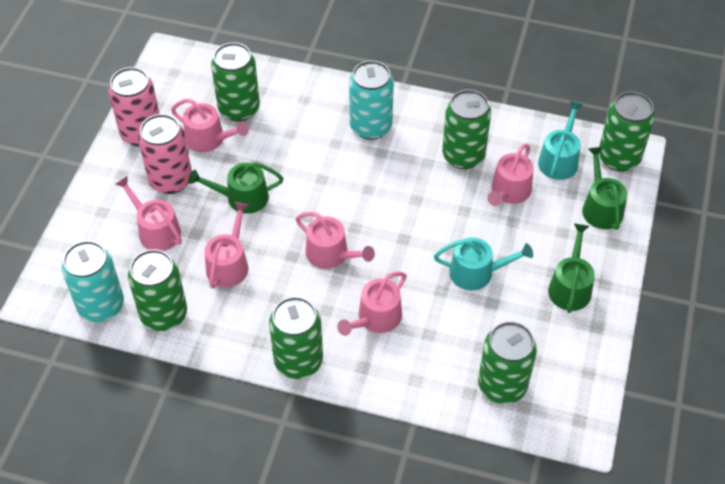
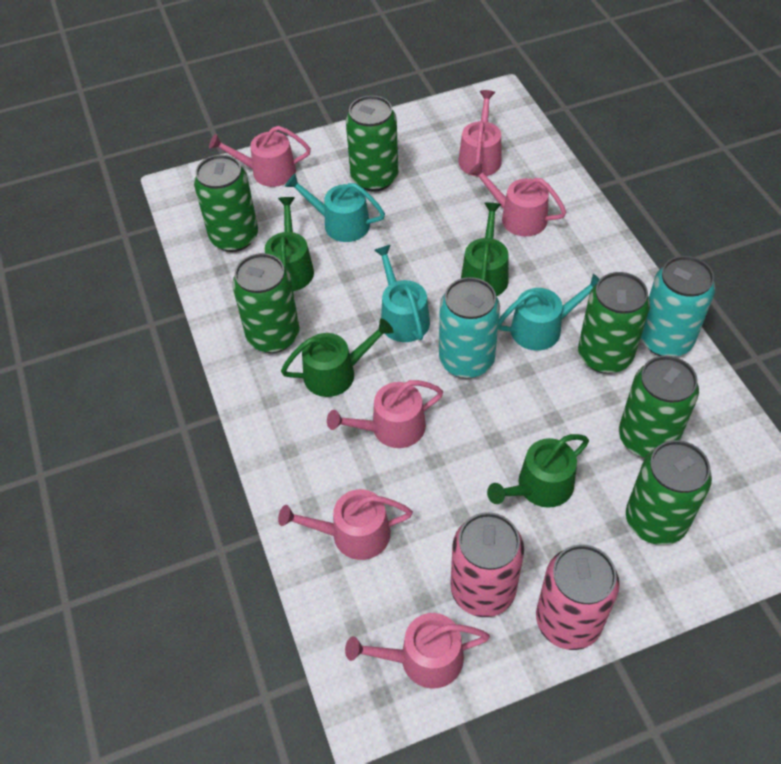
green watering can: [189,162,283,213] [548,224,595,313] [582,147,627,230] = 3 -> [265,197,314,291] [281,318,394,397] [461,203,509,296] [487,434,589,508] = 4
turquoise watering can: [434,237,533,290] [538,101,583,180] = 2 -> [285,174,385,242] [374,245,430,342] [498,274,600,351] = 3

